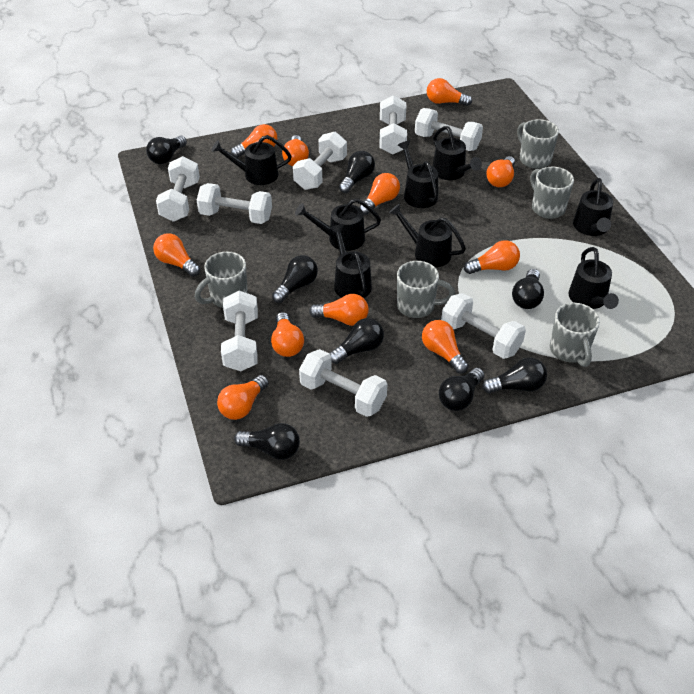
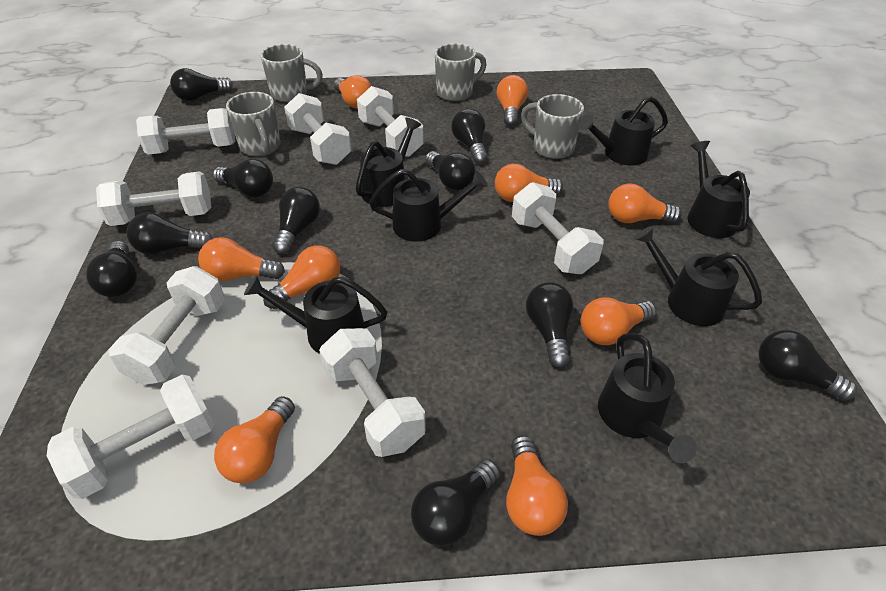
black light bulb: [146,136,187,164] [234,423,300,460] [272,255,318,303] [329,318,384,364] [339,151,375,193] [439,368,485,411] [482,357,547,393] [512,269,544,309] = 8 -> [86,241,137,297] [127,212,212,255] [170,68,233,101] [213,159,273,197] [273,187,320,254] [411,459,500,546] [425,151,476,190] [451,108,488,164] [526,282,573,368] [758,330,857,401] = 10
black watering can: [211,135,292,185] [295,198,381,251] [330,224,372,298] [389,204,466,267] [398,141,438,208] [433,126,482,180] [568,247,619,309] [573,178,613,236] = 8 -> [244,275,387,354] [356,118,421,207] [369,169,487,241] [578,96,668,165] [598,333,697,463] [634,226,762,326] [687,141,750,238] = 7
grey mug: [195,252,248,308] [397,261,455,318] [517,119,559,169] [530,167,574,219] [550,303,600,367] = 5 -> [226,92,281,156] [260,44,323,102] [435,43,487,101] [521,94,584,159] = 4
orange light bulb: [153,233,200,277] [217,375,269,420] [231,124,277,158] [271,312,304,357] [282,135,309,166] [309,294,369,326] [359,173,400,215] [422,320,469,374] [427,78,472,106] [464,240,520,274] [486,156,515,187] = 11 -> [198,237,285,281] [214,396,295,483] [263,246,340,309] [334,75,372,109] [495,164,563,202] [497,75,528,126] [506,435,568,536] [581,297,657,345] [608,183,682,223] = 9

